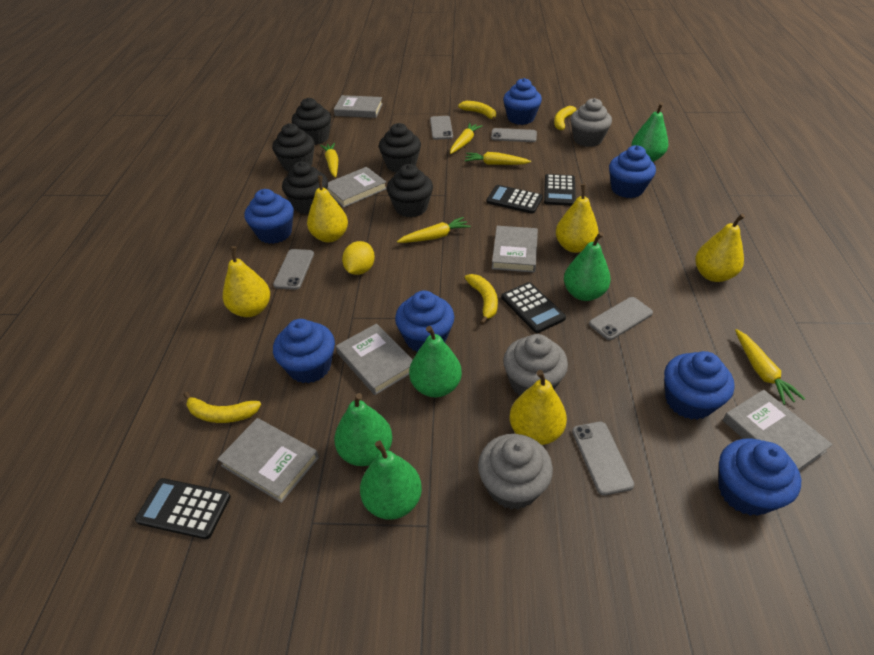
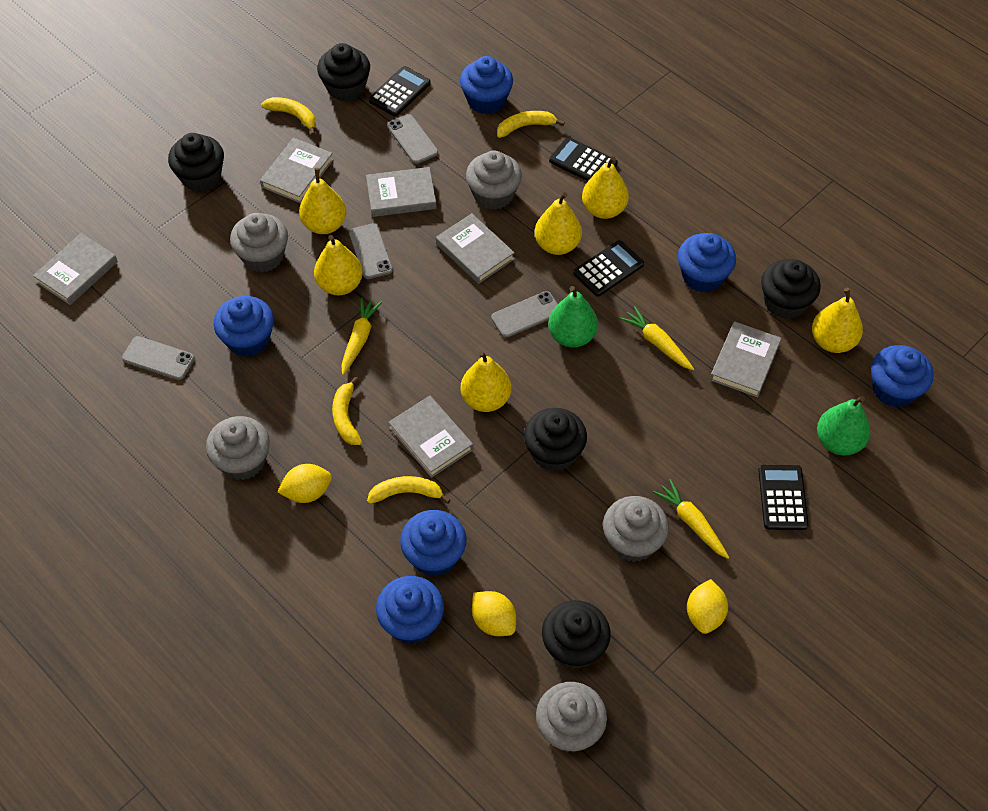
blue cupcake: [245,189,294,244] [273,319,335,383] [395,290,455,352] [503,78,542,125] [609,145,656,198] [664,351,735,420] [718,438,801,516] = 7 -> [213,296,274,357] [376,576,444,644] [400,510,466,576] [460,56,513,114] [678,233,736,293] [871,345,933,407] = 6
green pear: [334,393,392,466] [360,441,422,520] [409,326,462,397] [564,232,611,301] [631,102,668,162] = 5 -> [548,286,598,348] [817,396,870,455] = 2
grey cupcake: [478,434,553,510] [503,334,568,396] [571,98,612,147] = 3 -> [206,416,270,480] [230,213,288,272] [466,151,522,210] [536,682,607,753] [603,496,669,562] = 5
grey phone: [273,249,314,290] [430,116,453,140] [491,128,537,142] [572,422,634,495] [589,297,653,340] = 5 -> [122,336,195,380] [349,223,393,279] [387,114,438,164] [491,291,558,338] = 4
yellow carrot: [320,143,339,178] [397,217,471,243] [450,123,483,154] [464,152,531,165] [735,329,805,405] = 5 -> [341,298,382,375] [619,306,694,371] [653,479,729,559] = 3
yellow lemon: [342,241,375,275] = 1 -> [277,464,332,503] [472,591,516,636] [687,579,728,634] = 3
yellow pear: [223,246,270,317] [307,176,348,243] [510,370,567,445] [556,184,599,253] [695,214,745,282] = 5 -> [299,168,346,234] [314,235,363,295] [460,351,511,412] [535,192,582,255] [582,156,629,219] [812,288,863,353] = 6

